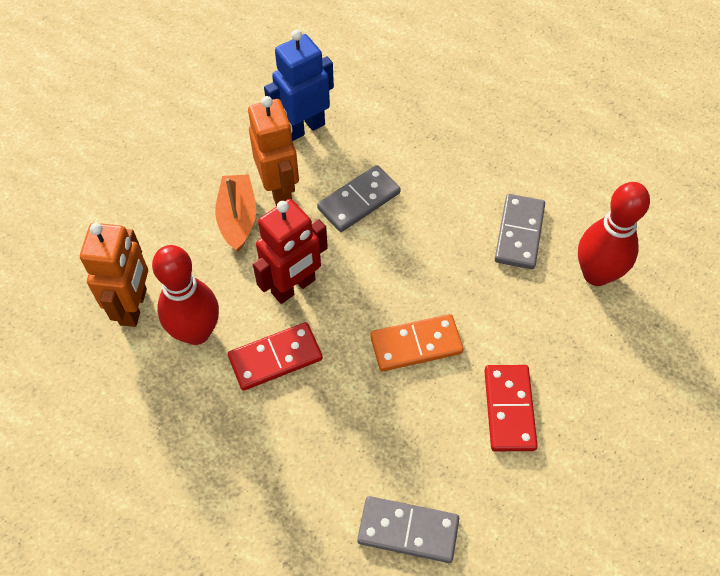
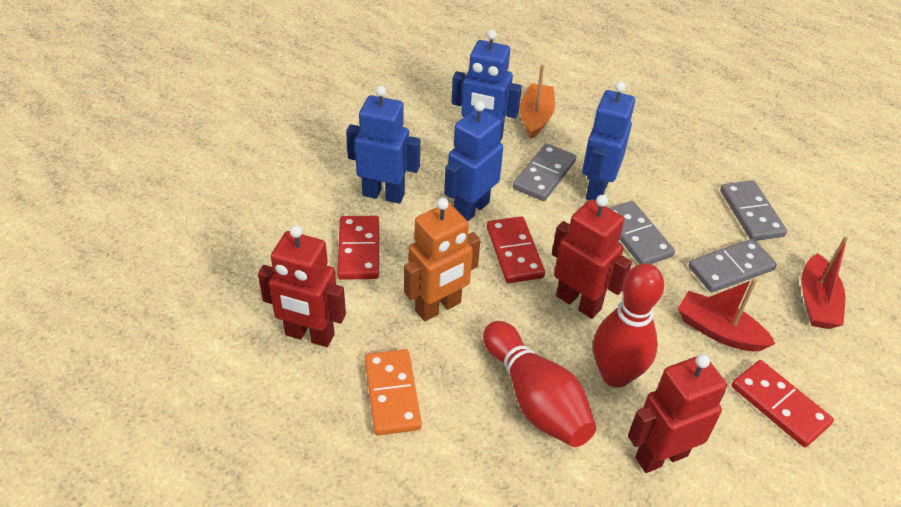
blue robot: [264,30,334,141] = 1 -> [346,85,420,204] [444,100,503,221] [452,29,522,143] [582,82,635,201] = 4
grey domino: [317,165,401,232] [357,496,459,563] [495,194,545,269] = 3 -> [513,143,576,201] [609,201,675,264] [688,239,777,293] [720,180,787,241] = 4
orange robot: [80,223,148,327] [248,96,299,207] = 2 -> [404,198,480,321] = 1
red boat: none = 0 -> [678,279,776,351] [801,236,848,329] = 2
red domino: [228,322,323,391] [484,365,538,451] = 2 -> [337,216,379,280] [487,217,545,283] [732,360,834,447] = 3
red robot: [253,199,328,304] = 1 -> [258,225,346,347] [552,195,632,319] [628,354,727,473] = 3

